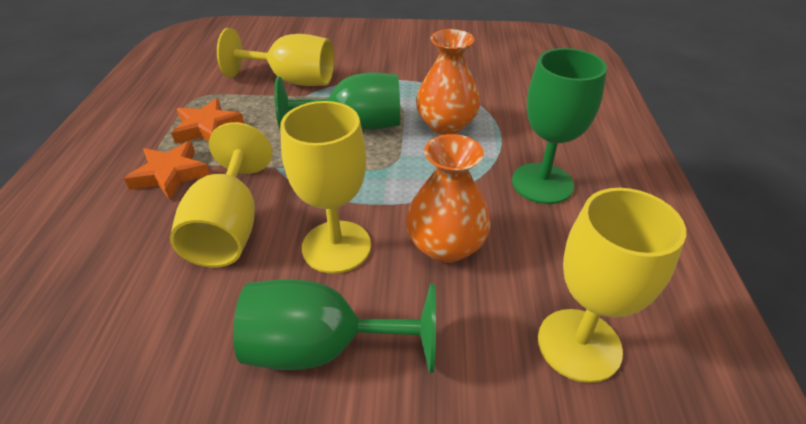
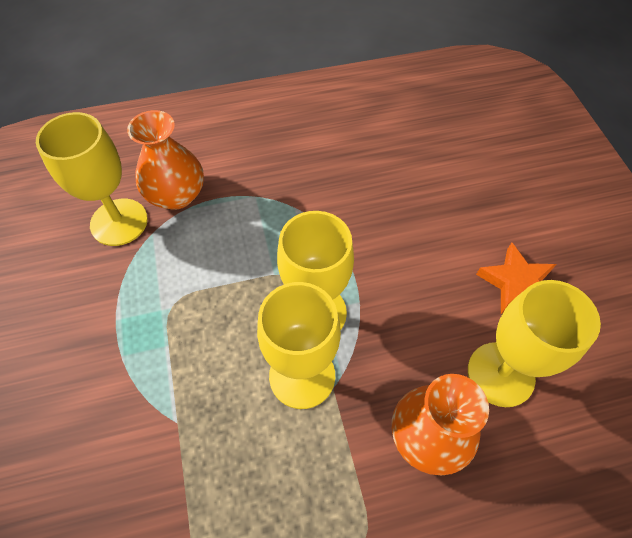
green goblet: [233,279,436,373] [274,72,400,130] [512,48,607,204] = 3 -> none = 0
orange star: [124,141,210,200] [171,98,244,144] = 2 -> [476,242,557,314] = 1

